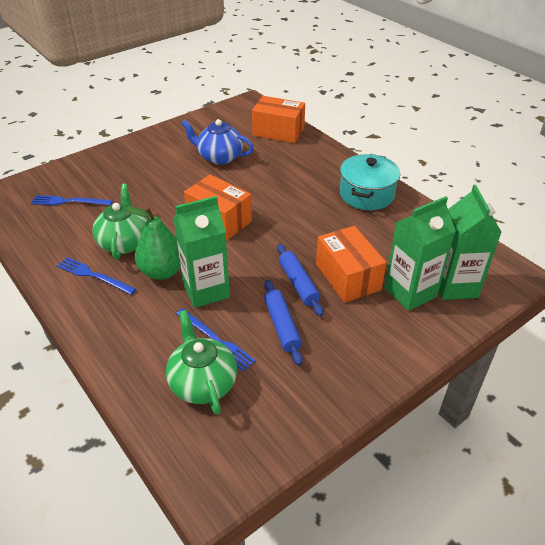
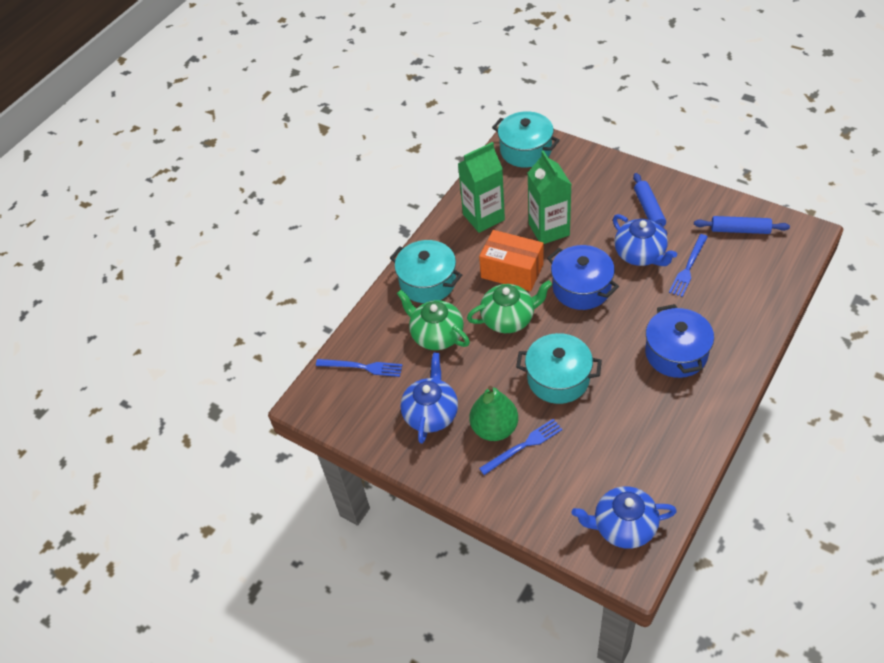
blue pot: none = 0 -> [547,245,619,310] [645,304,714,378] = 2
blue teapot: [181,119,254,165] = 1 -> [400,352,458,444] [572,486,677,549] [613,214,677,266] = 3
green carton: [173,196,230,308] [384,196,456,311] [439,185,502,300] = 3 -> [458,142,505,233] [528,150,572,244] = 2
orange box: [184,174,252,240] [252,96,305,143] [316,226,386,303] = 3 -> [479,230,544,291] = 1
turquoise pot: [340,154,400,210] = 1 -> [390,240,462,303] [492,111,560,167] [516,333,602,404] = 3

